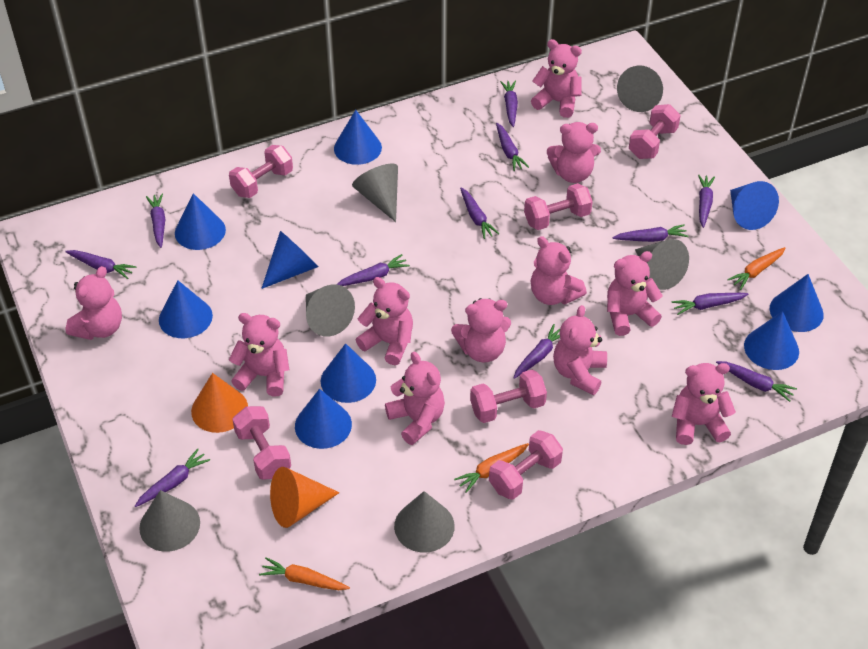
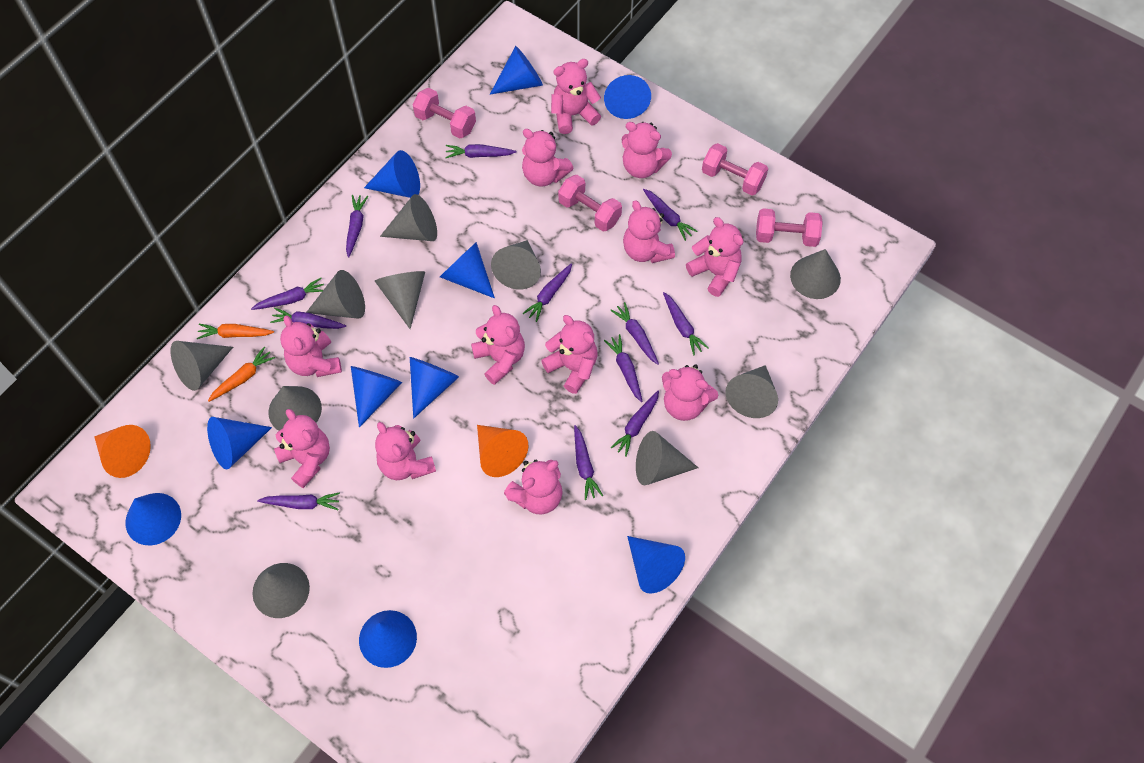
blue cone: [159,280,213,338] [175,193,226,250] [261,231,318,289] [295,389,352,449] [321,343,376,403] [334,110,382,165] [730,181,779,230] [744,311,799,370] [770,274,824,332] = 9 -> [125,493,181,545] [207,417,272,469] [351,366,402,428] [359,610,417,668] [364,150,420,198] [410,357,459,419] [440,242,495,298] [490,46,543,94] [604,75,651,119] [627,536,685,594] = 10
grey cone: [139,490,200,552] [306,284,355,337] [352,164,398,222] [394,491,455,553] [617,65,663,112] [635,239,689,290] = 6 -> [170,341,233,391] [253,563,310,618] [269,386,322,431] [306,270,365,319] [375,271,425,329] [380,194,437,241] [491,240,541,289] [636,431,699,485] [725,365,778,418] [790,249,841,299] = 10
orange carrot: [259,557,350,590] [454,443,529,493] [727,247,785,290] = 3 -> [197,324,274,339] [208,347,275,402] = 2
pink dumbbell: [229,145,293,198] [232,406,291,480] [470,370,547,423] [489,430,563,500] [524,183,593,230] [629,104,681,159] = 6 -> [413,88,476,138] [558,175,622,231] [702,143,768,195] [756,208,823,247] = 4
pink teddy bear: [65,266,122,340] [229,313,289,397] [356,277,413,365] [385,352,445,445] [451,298,511,362] [531,39,582,118] [531,236,587,305] [547,122,601,183] [553,305,607,395] [607,251,663,336] [672,363,736,445] = 11 -> [274,409,330,488] [280,315,342,377] [375,422,436,480] [471,305,525,385] [504,460,563,515] [522,129,574,187] [541,315,598,394] [551,59,601,134] [622,122,672,178] [623,200,675,263] [662,364,718,421] [686,217,744,297] = 12

